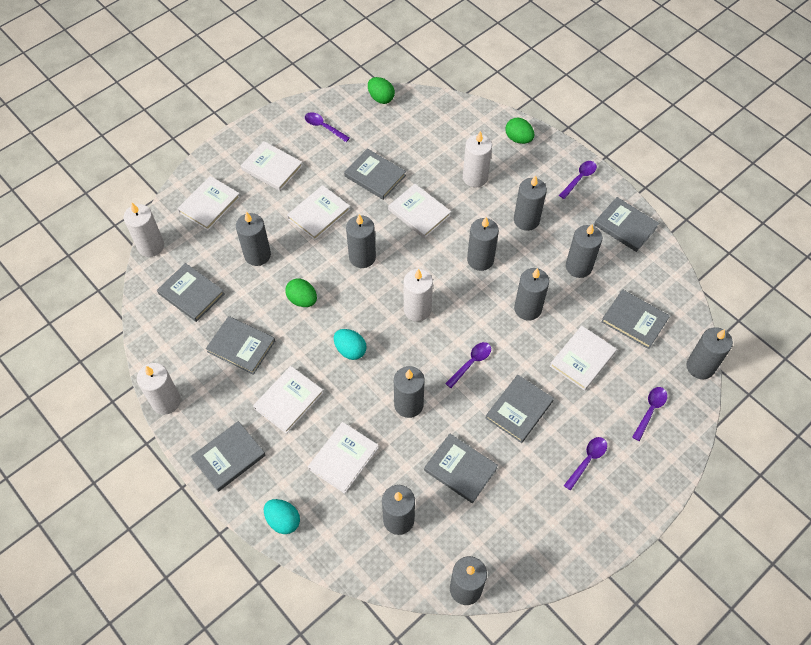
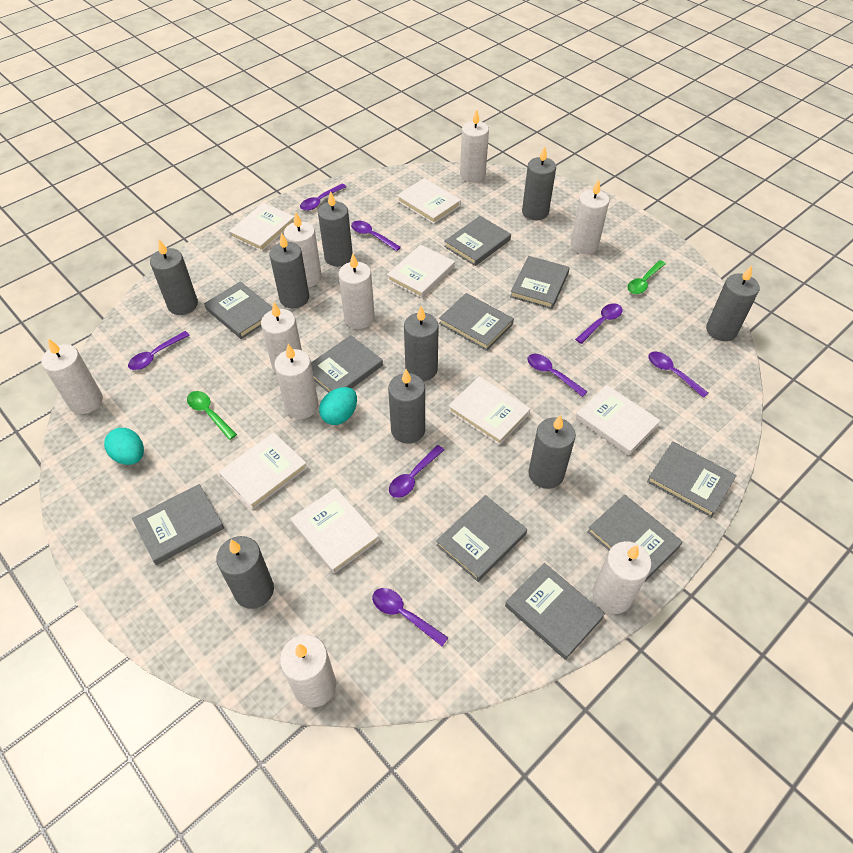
green egg: [285,278,317,307] [368,77,395,104] [505,118,535,144] = 3 -> none = 0
green spoon: none = 0 -> [187,391,237,440] [628,260,666,294] = 2
grey book: [157,263,224,322] [191,421,266,492] [206,316,275,375] [344,148,406,200] [424,434,498,503] [485,375,554,443] [594,197,659,252] [601,289,670,349] = 8 -> [132,484,224,565] [204,281,272,339] [311,335,383,393] [436,495,527,582] [439,293,514,351] [444,216,511,266] [505,563,605,660] [510,256,570,309] [587,495,683,581] [647,441,737,518] = 10
grey candle: [236,212,271,266] [346,214,376,268] [382,485,415,535] [394,366,425,418] [450,556,487,605] [467,217,499,271] [514,175,547,231] [514,268,549,321] [566,224,602,278] [686,327,733,379] = 10 -> [150,240,198,315] [216,536,274,609] [270,232,309,308] [318,191,353,266] [388,369,425,444] [404,306,439,381] [522,146,556,220] [528,415,576,489] [706,265,759,341] = 9
purple spoon: [305,112,350,142] [445,342,491,388] [559,161,597,199] [564,437,607,491] [632,387,667,441] = 5 -> [128,331,190,370] [300,184,346,211] [351,221,401,251] [372,588,449,646] [389,445,444,498] [527,354,587,397] [575,303,623,344] [648,351,708,398] = 8
white candle: [124,203,164,257] [137,363,181,415] [404,269,433,321] [463,131,492,187] = 4 -> [41,338,103,414] [261,302,302,374] [274,344,319,419] [280,635,336,707] [284,213,322,287] [338,253,375,329] [460,109,489,183] [570,179,609,254] [592,541,652,614] = 9

